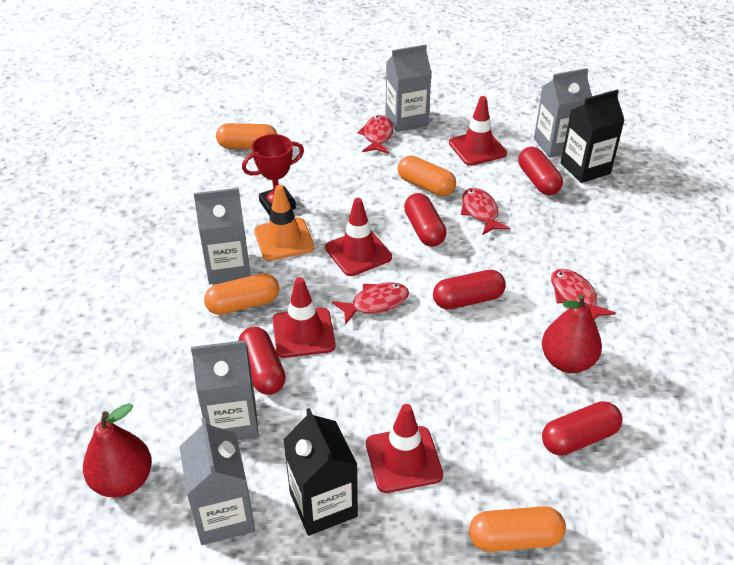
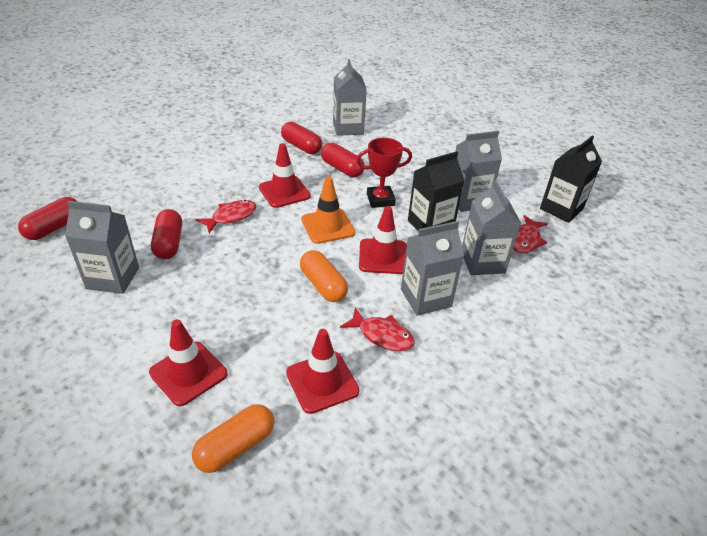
orange capsule: [204,273,279,315] [216,123,277,149] [397,156,456,196] [469,506,566,552] = 4 -> [192,404,275,473] [300,250,348,302] = 2
red capsule: [238,327,286,395] [404,193,447,247] [433,270,506,309] [518,147,563,195] [542,401,623,456] = 5 -> [18,197,78,240] [151,209,182,259] [281,122,322,154] [321,143,365,177] = 4
red fish: [332,282,409,325] [357,115,394,154] [461,188,510,235] [551,269,616,320] = 4 -> [195,200,256,233] [340,307,415,351] [513,215,548,253] = 3
red pear: [83,403,152,498] [542,294,602,373] = 2 -> none = 0

